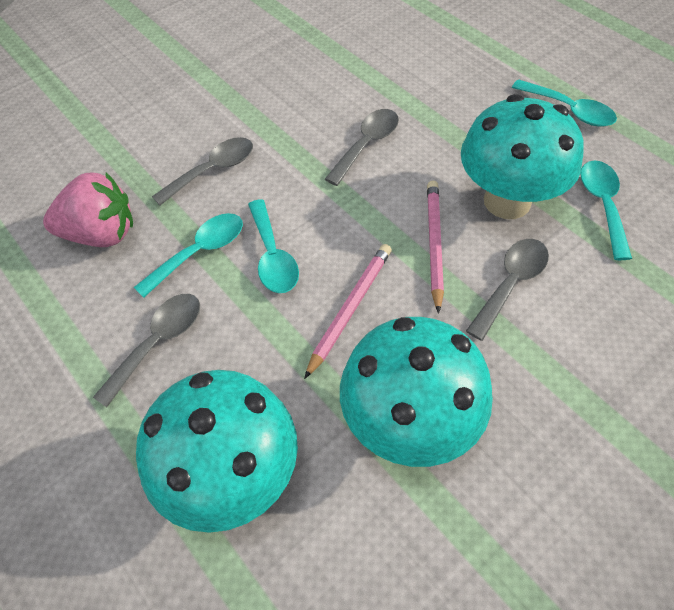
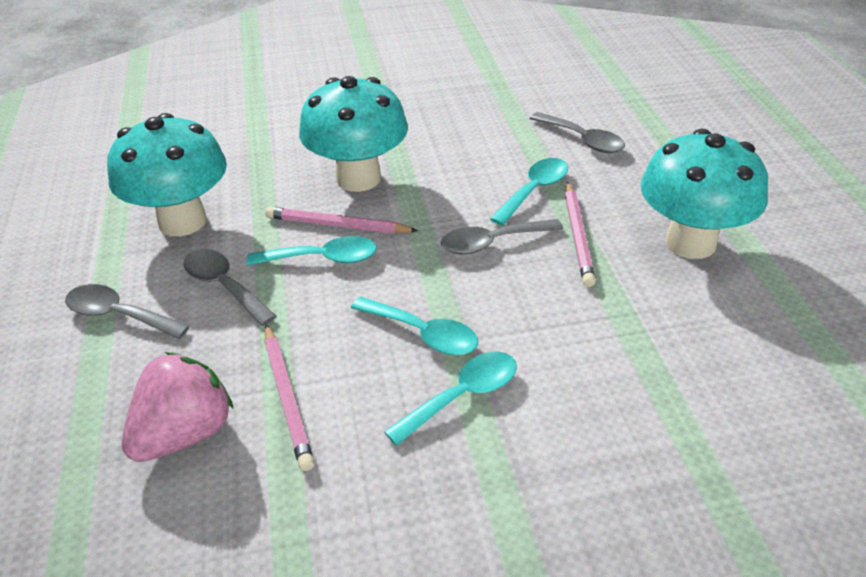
pink pencil: [304,244,392,379] [427,181,444,314] = 2 -> [265,207,419,234] [265,324,314,471] [565,182,596,287] = 3

